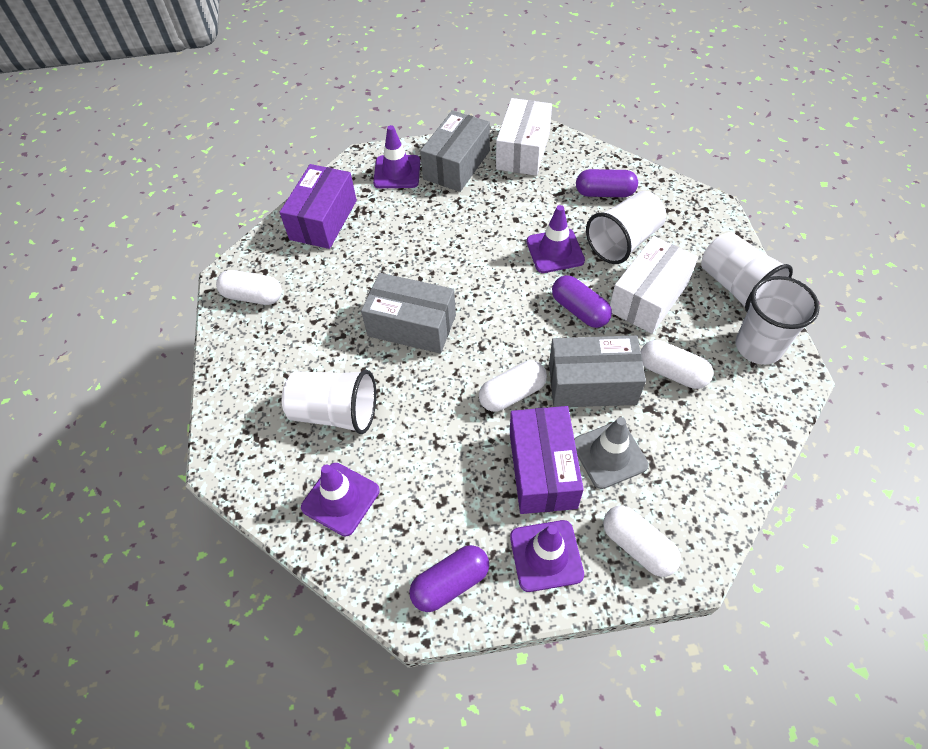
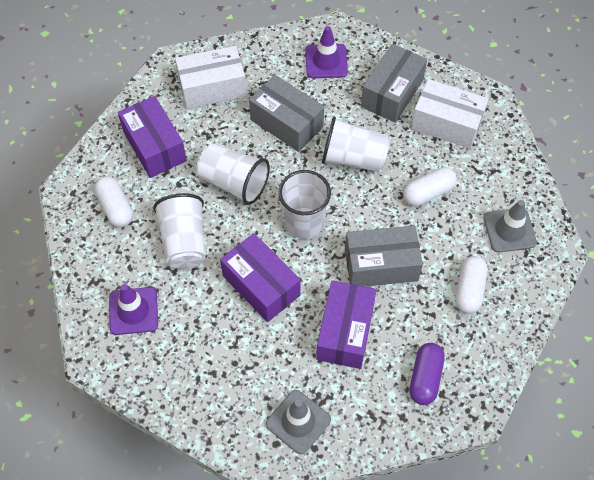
grey traffic cone: [574,417,649,489] = 1 -> [266,390,331,454] [484,200,537,253] = 2
purple box: [280,164,357,249] [510,406,584,514] = 2 -> [118,96,187,178] [220,233,301,322] [316,280,377,369] = 3
purple capsule: [409,545,489,612] [552,275,612,328] [576,169,638,197] = 3 -> [409,343,445,405] = 1
purple traffic cone: [301,463,380,537] [373,125,420,188] [510,520,584,592] [527,205,585,273] = 4 -> [109,284,158,335] [305,26,348,78] = 2
white capsule: [216,270,282,305] [479,360,547,412] [603,506,681,577] [640,340,713,389] = 4 -> [94,176,133,227] [403,167,457,206] [456,256,488,314] = 3

